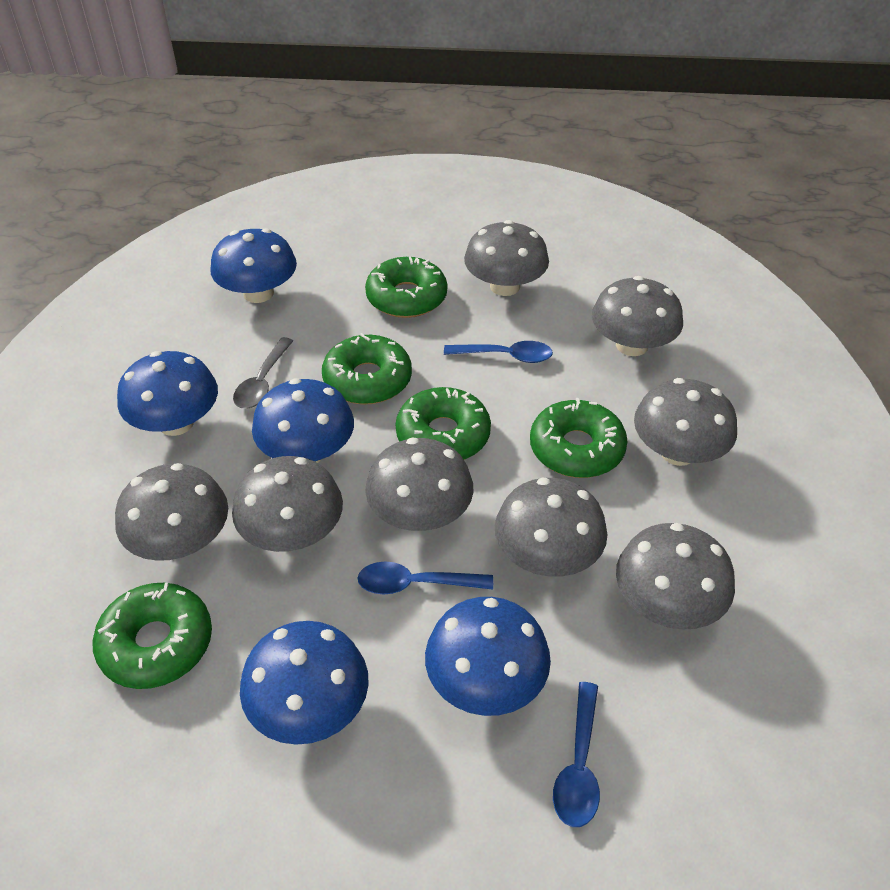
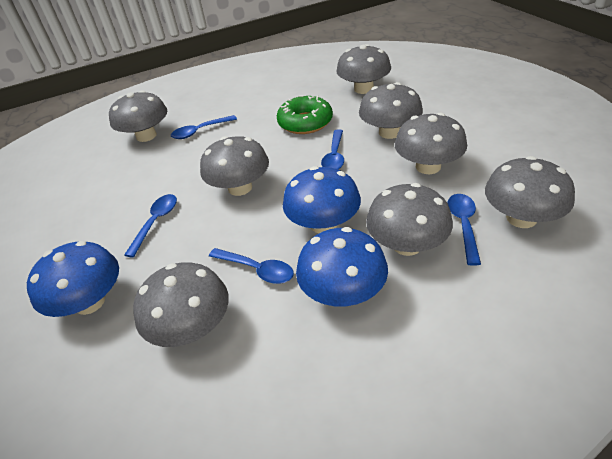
blue mushroom: [117,351,218,436] [210,228,297,303] [240,621,369,745] [252,378,354,463] [425,597,551,716] = 5 -> [27,241,119,317] [283,166,361,233] [296,227,388,306] = 3
blue spoon: [358,561,493,594] [444,341,553,363] [553,682,600,827] = 3 -> [124,194,177,258] [171,115,237,139] [209,248,294,284] [321,129,344,170] [447,194,481,266] = 5
green donut: [92,583,212,689] [322,333,412,404] [365,257,447,318] [396,387,491,460] [530,398,627,478] = 5 -> [277,95,333,134] = 1
grey spoon: [233,337,293,408] = 1 -> none = 0

